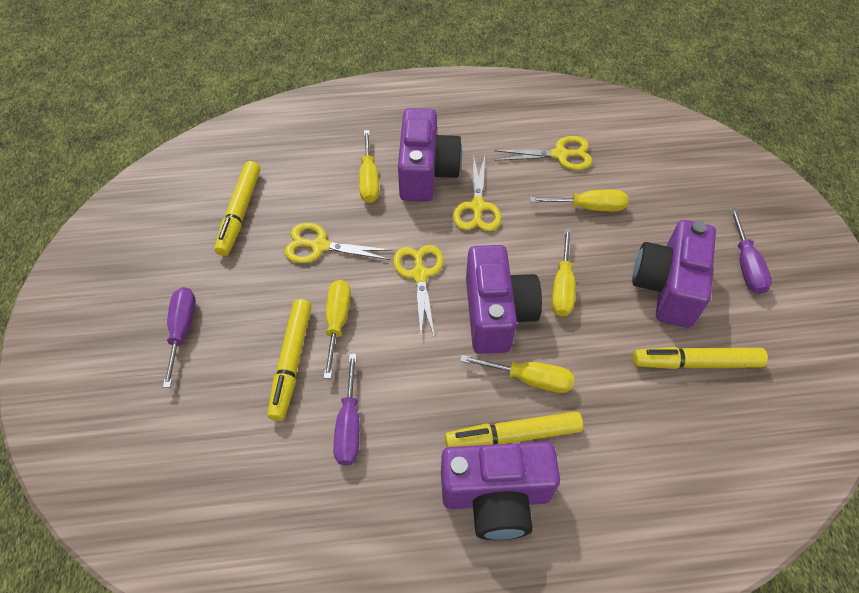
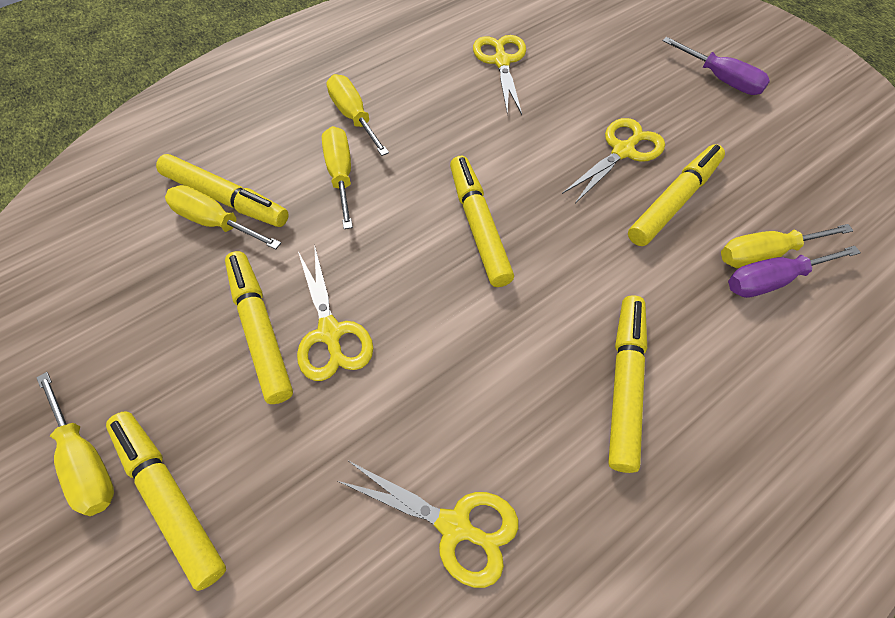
purple camera: [398,108,462,202] [441,442,560,540] [466,245,542,354] [632,220,716,328] = 4 -> none = 0
purple screwdriver: [163,287,196,388] [333,354,360,465] [730,208,772,294] = 3 -> [663,37,770,95] [728,246,861,298] = 2
yellow marker: [214,161,260,256] [267,299,311,421] [445,411,583,448] [633,347,768,369] = 4 -> [106,411,226,591] [156,154,289,227] [225,251,293,404] [450,156,514,287] [608,295,647,473] [628,144,725,246] = 6

